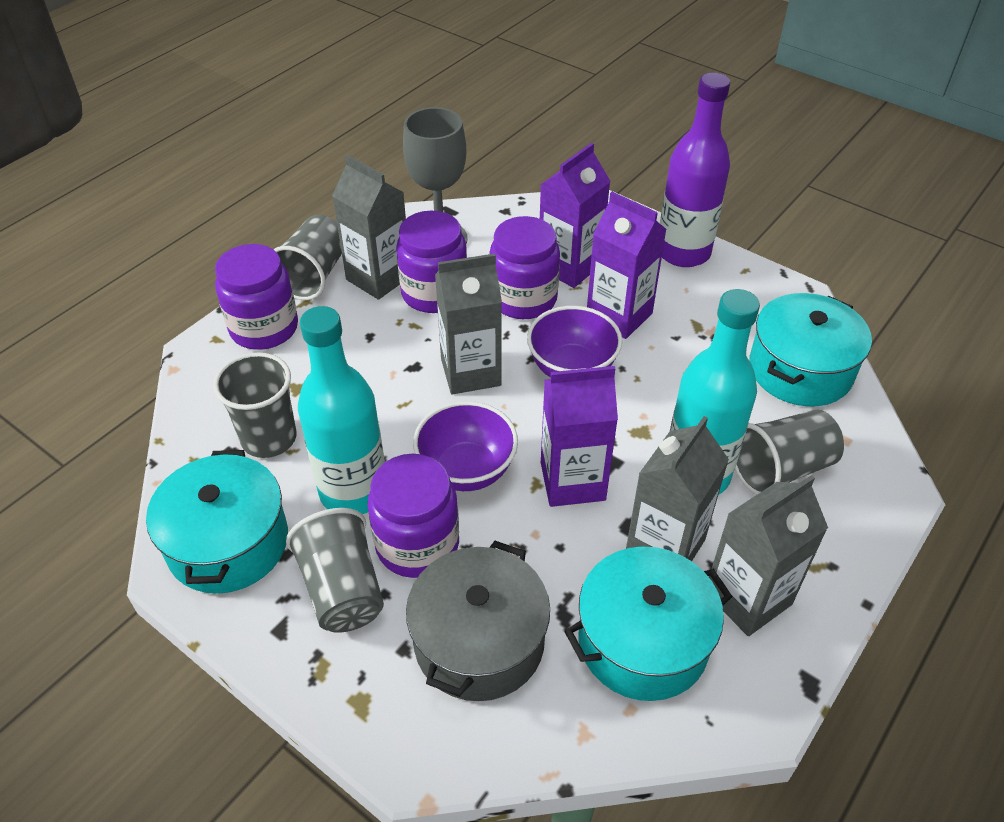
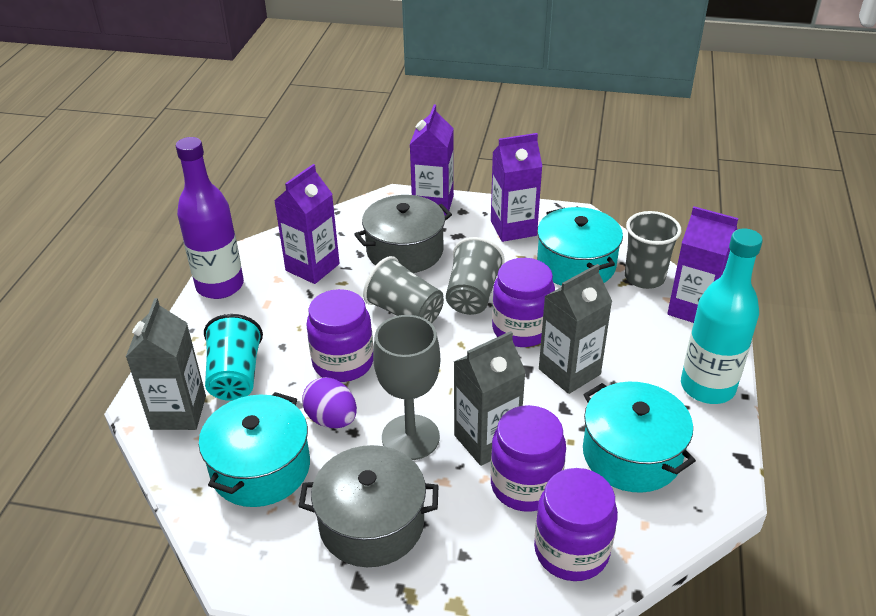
grey carton: [332,155,406,300] [435,253,502,394] [626,416,729,561] [709,475,828,636] = 4 -> [126,298,206,430] [454,331,526,466] [539,264,612,394] = 3
grey cup: [213,352,297,458] [273,215,342,300] [286,508,384,633] [735,409,844,495] = 4 -> [363,256,444,324] [446,237,505,315] [625,211,681,289] = 3
grey pot: [406,541,550,701] = 1 -> [299,445,438,567] [354,195,452,273] = 2
purple bowl: [413,401,518,491] [527,306,622,377] = 2 -> none = 0
purple carton: [540,143,611,288] [541,366,618,507] [587,192,667,339] = 3 -> [274,164,340,284] [410,104,454,216] [491,133,543,242] [667,206,738,323] = 4
purple egg: none = 0 -> [302,377,357,428] = 1
turquoise bottle: [298,306,385,514] [670,289,760,495] = 2 -> [681,228,763,404] = 1
turquoise cup: none = 0 -> [204,314,263,401] = 1

